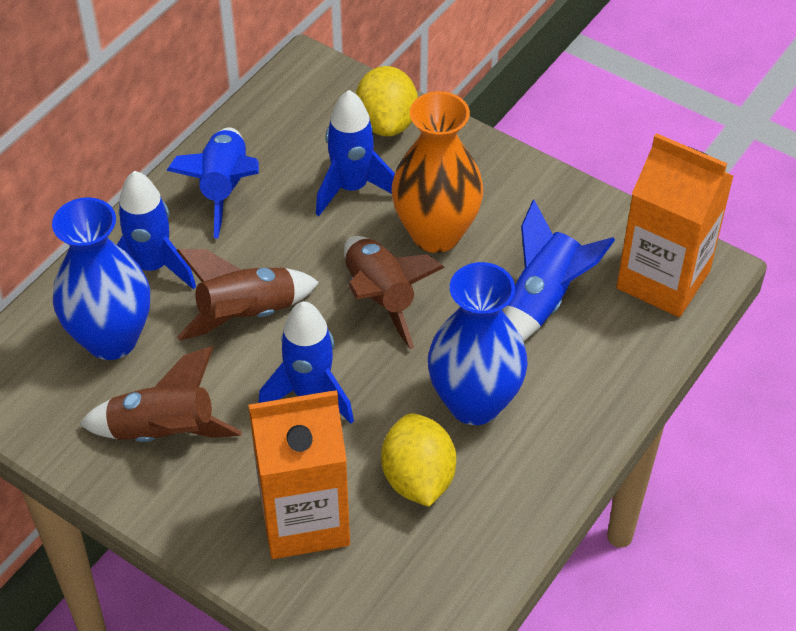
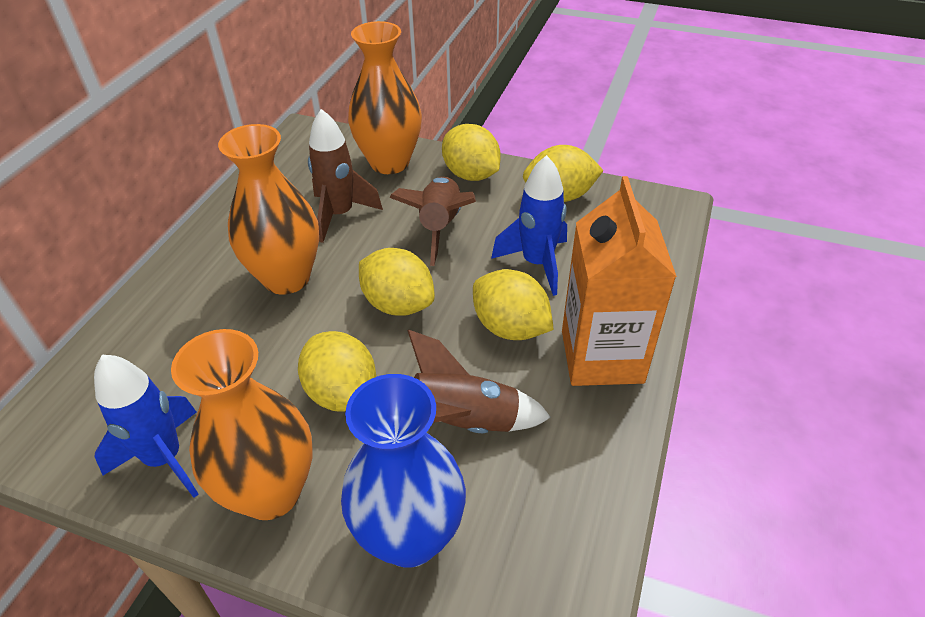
blue rocket: [117,171,196,289] [167,127,259,238] [258,301,354,424] [316,90,395,216] [504,200,615,342] = 5 -> [94,355,199,498] [491,155,567,296] = 2
blue vase: [52,197,150,360] [428,262,528,425] = 2 -> [341,374,466,568] = 1
orange carton: [248,390,350,559] [616,133,734,317] = 2 -> [562,176,677,386] = 1
orange vase: [392,91,483,253] = 1 -> [171,329,313,520] [218,124,319,295] [348,21,422,174] = 3
yellow lemon: [356,66,418,136] [381,413,456,507] = 2 -> [298,331,376,412] [359,248,435,316] [442,124,501,181] [473,269,554,340] [523,145,604,202] = 5

